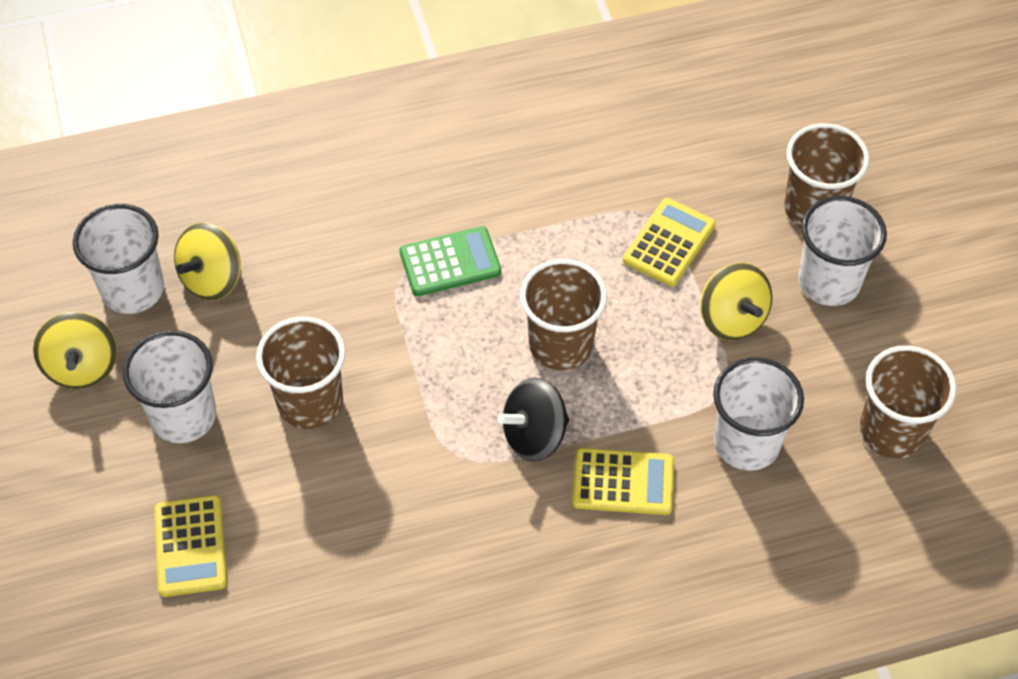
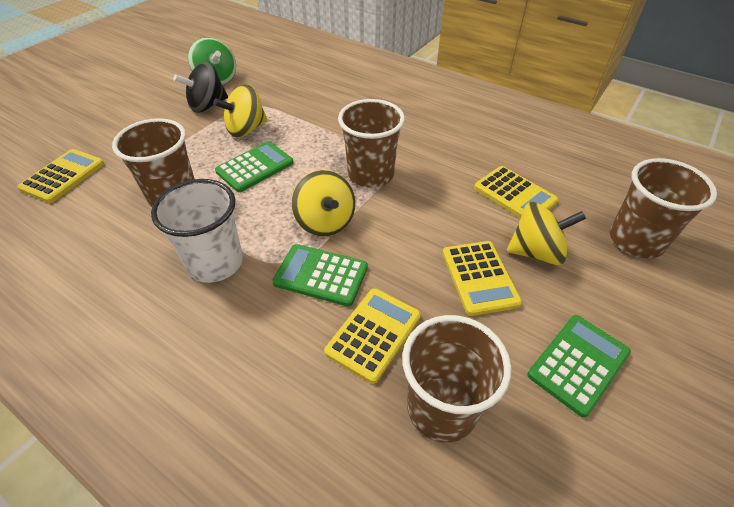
green calculator: [400,226,501,296] = 1 -> [215,141,294,192] [272,244,368,307] [527,315,631,417] = 3
green spinning top: none = 0 -> [188,37,236,85] = 1
white cup: [73,204,164,314] [123,330,216,443] [713,357,804,471] [798,196,887,306] = 4 -> [151,179,243,283] = 1
yellow calculator: [155,495,227,597] [572,448,674,515] [623,198,716,286] = 3 -> [18,149,104,203] [324,288,421,384] [442,241,522,316] [474,166,559,218] = 4

